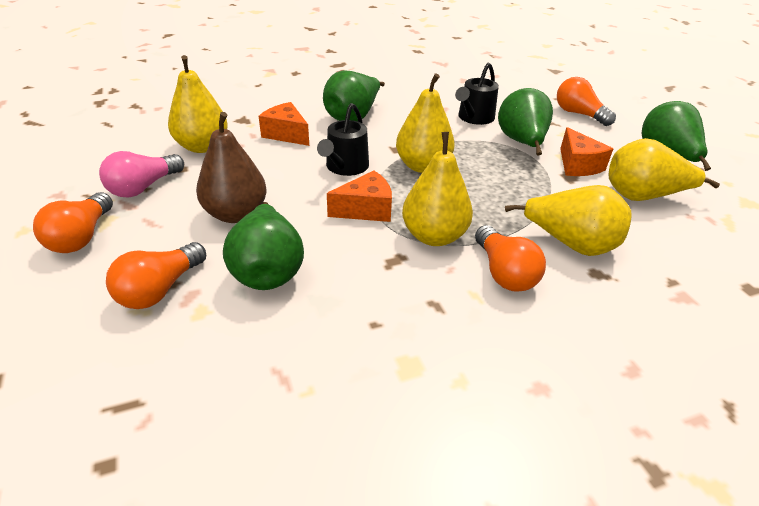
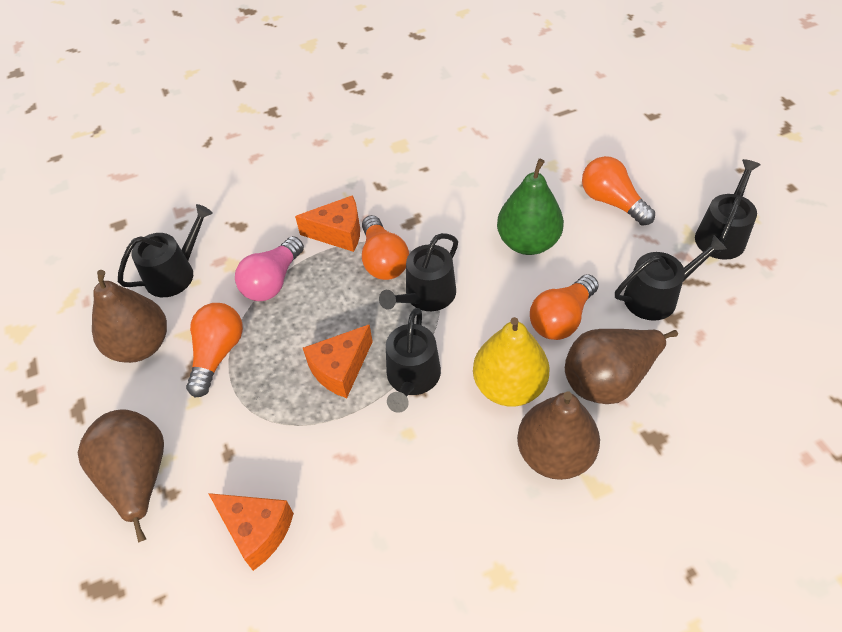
black watering can: [317,103,369,176] [455,63,499,125] = 2 -> [118,204,213,297] [379,233,458,311] [386,308,441,413] [615,235,727,321] [695,159,761,260] = 5
brown pear: [196,112,267,223] = 1 -> [78,410,164,543] [92,270,167,363] [517,391,600,480] [565,329,678,404] = 4
green pear: [223,202,304,290] [323,71,385,121] [498,88,553,155] [642,101,711,171] = 4 -> [497,159,564,255] = 1
yellow pear: [168,55,228,153] [396,73,455,173] [402,132,473,246] [505,185,631,256] [609,138,720,201] = 5 -> [473,317,550,407] = 1

